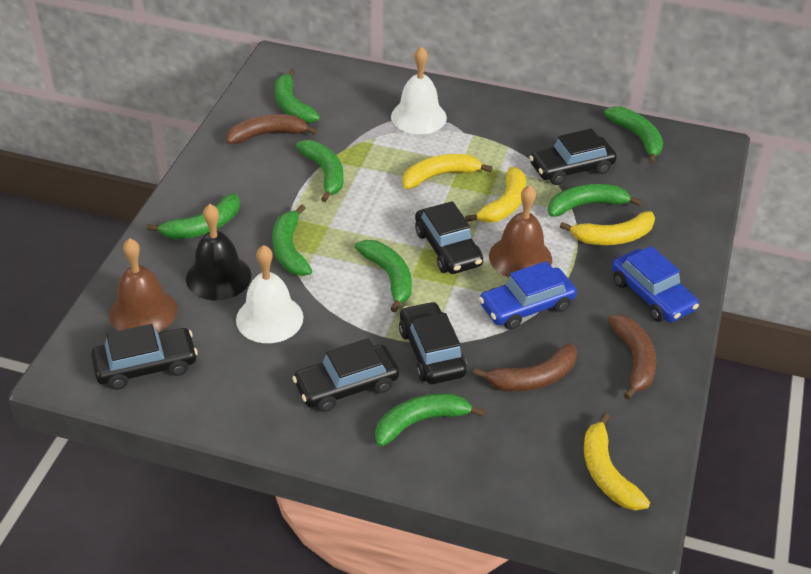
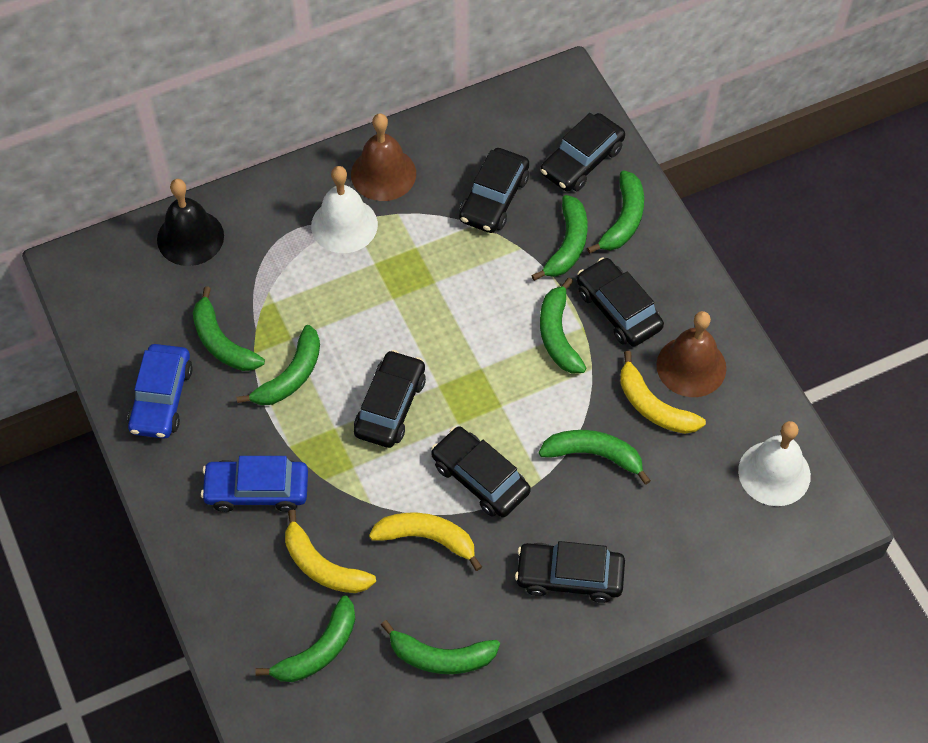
black car: [91,324,198,390] [292,338,399,412] [399,301,467,384] [415,201,483,274] [529,128,617,185] = 5 -> [354,350,426,448] [431,427,531,517] [459,148,529,233] [515,541,625,603] [540,113,625,192] [577,257,664,347] = 6
brown banana: [226,114,318,144] [473,343,577,391] [607,315,656,399] = 3 -> none = 0
yellow banana: [402,154,492,189] [465,167,526,223] [560,211,655,245] [584,413,650,511] = 4 -> [285,510,376,593] [369,513,482,571] [620,351,706,434] = 3

